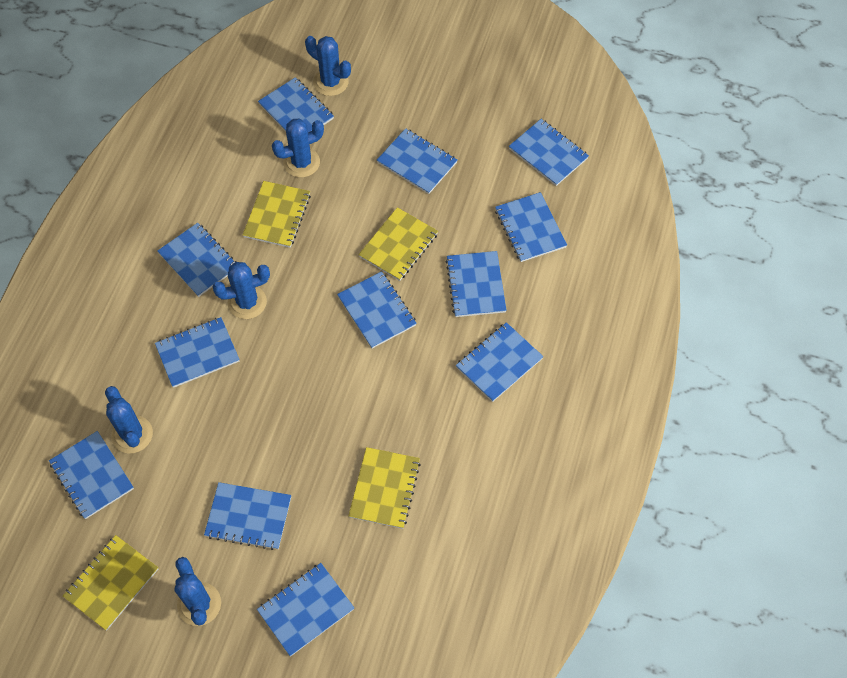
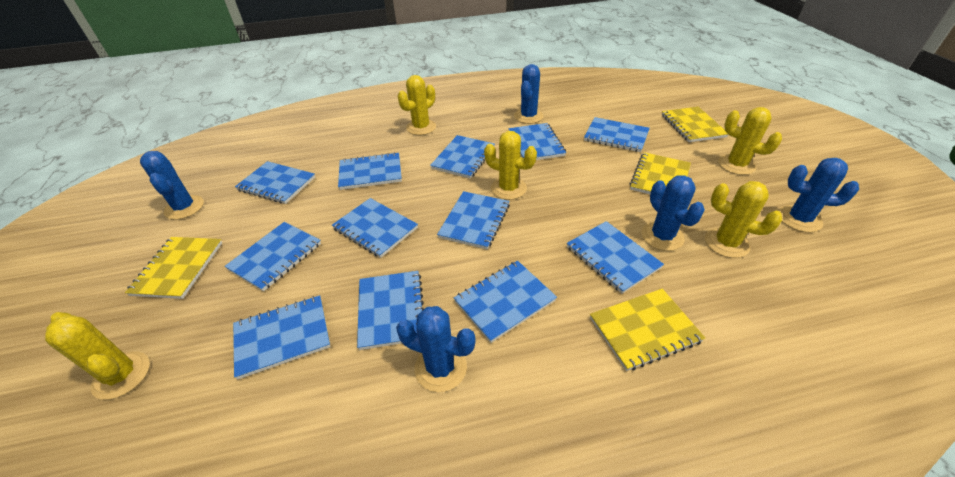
yellow cactus: none = 0 -> [45,312,150,400] [398,75,436,135] [484,131,537,200] [705,181,782,258] [718,107,782,175] = 5

